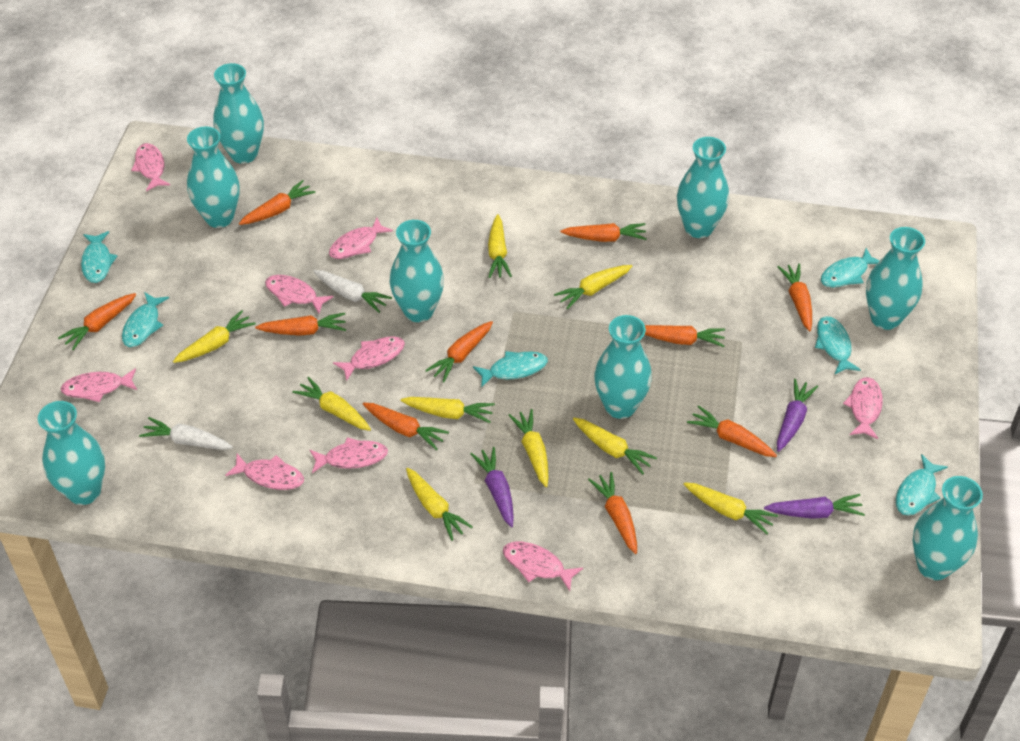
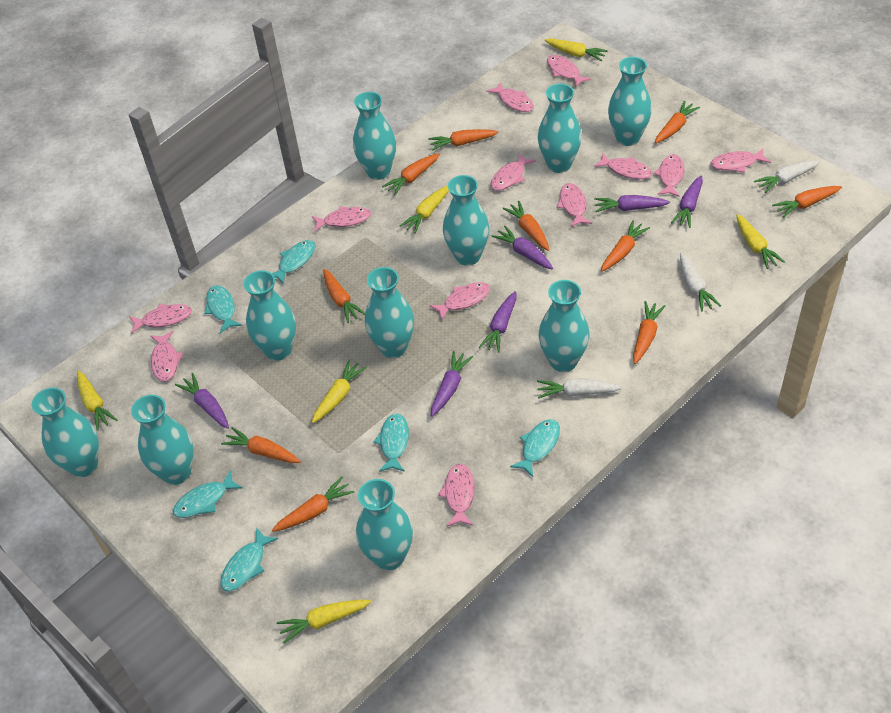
pink fish: [60,368,137,402] [131,143,171,191] [225,454,304,490] [265,275,333,313] [310,437,388,473] [329,218,393,259] [333,336,405,381] [503,542,583,591] [843,377,883,439] = 9 -> [129,304,192,334] [150,331,183,382] [312,206,371,232] [429,282,490,321] [438,464,475,527] [487,82,533,112] [491,153,536,191] [547,55,591,88] [557,183,592,227] [594,153,652,179] [654,154,684,197] [711,148,771,173] = 12
purple carrot: [471,447,514,527] [764,494,865,519] [777,379,818,452] = 3 -> [175,373,229,429] [431,351,473,417] [479,291,517,353] [491,226,553,269] [594,195,670,212] [671,176,703,228] = 6
turquoise vase: [38,401,105,505] [187,126,239,228] [213,63,264,164] [389,220,444,322] [594,315,652,419] [677,137,729,238] [866,227,925,330] [913,476,983,580] = 8 -> [32,387,99,477] [131,395,194,485] [243,270,296,361] [353,92,396,180] [356,479,413,570] [365,267,414,358] [443,175,489,266] [538,84,582,173] [539,280,589,372] [608,57,652,146] = 10
white carrot: [139,417,233,450] [313,270,392,313] = 2 -> [537,378,622,399] [680,253,721,312] [754,160,821,193] = 3
yellow carrot: [173,310,256,363] [292,377,371,431] [401,397,495,423] [406,468,473,541] [488,214,512,278] [508,409,549,487] [554,265,632,309] [573,417,657,475] [684,482,778,534] = 9 -> [77,371,117,431] [277,600,371,644] [312,360,367,423] [400,186,449,233] [545,38,608,61] [736,214,785,269] = 6

